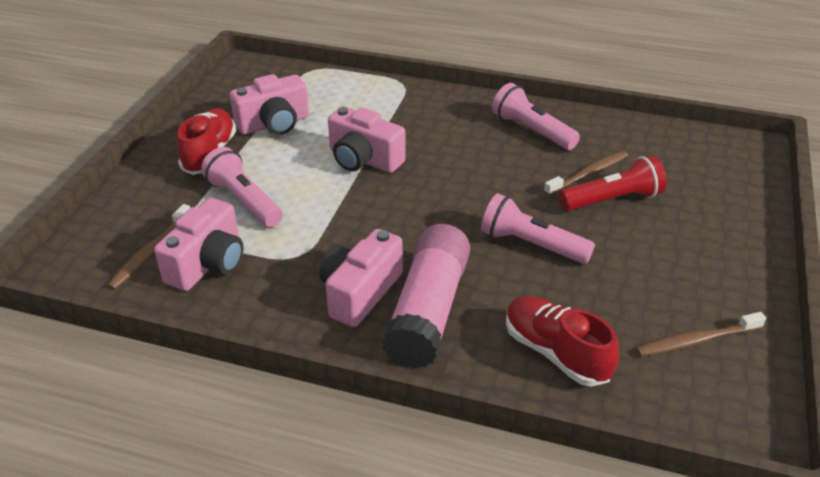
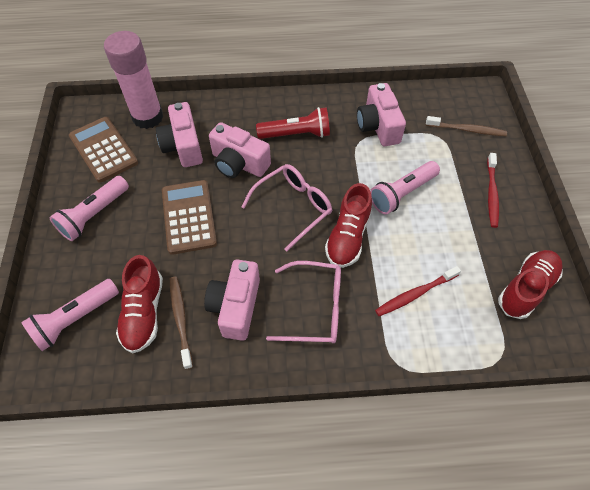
brown calculator: none = 0 -> [69,117,138,183] [162,180,217,255] = 2
brown toothbrush: [107,204,190,290] [544,151,628,196] [636,312,766,357] = 3 -> [170,277,193,369] [426,116,507,136] = 2
pink glasses: none = 0 -> [242,164,332,251] [266,261,341,343] = 2
red shoe: [177,108,236,175] [506,296,619,387] = 2 -> [116,255,163,354] [325,183,372,268] [498,250,563,319] = 3
red toothbrush: none = 0 -> [375,266,461,316] [487,153,499,228] = 2

